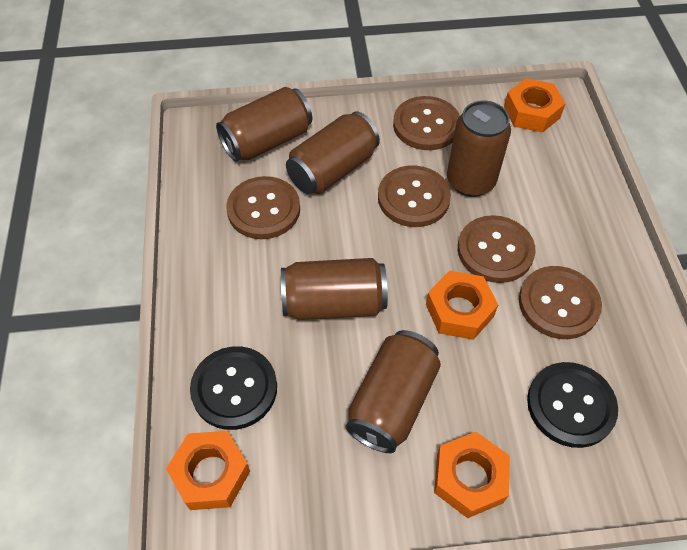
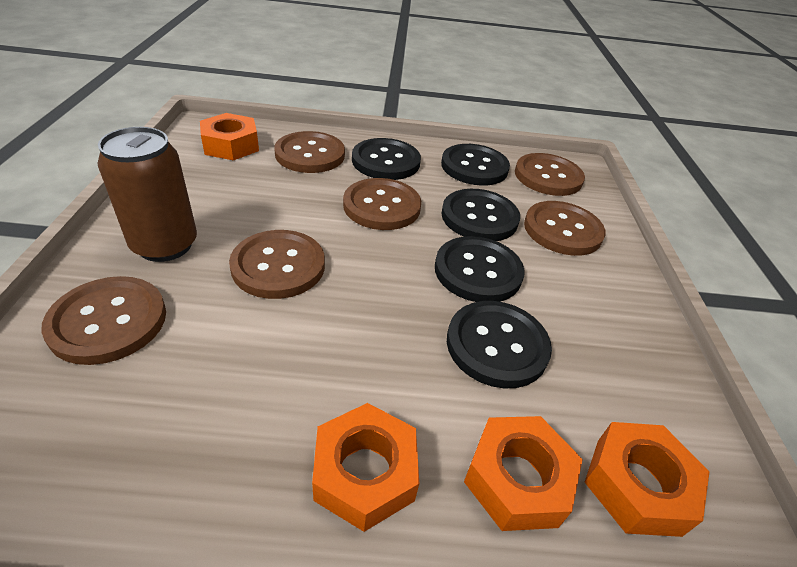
black button: [190,346,277,430] [527,362,618,448] = 2 -> [352,138,421,180] [435,236,525,302] [441,144,510,186] [441,189,520,241] [447,301,552,388] = 5
brown button: [226,176,300,239] [378,165,451,227] [393,96,460,150] [458,215,535,283] [519,266,602,339] = 5 -> [41,276,166,365] [229,230,325,299] [274,131,345,173] [343,178,421,230] [515,153,585,196] [524,201,606,256] = 6
brown can: [216,87,312,162] [281,258,388,320] [286,111,380,194] [346,330,441,453] [447,101,511,197] = 5 -> [97,127,197,262] = 1

